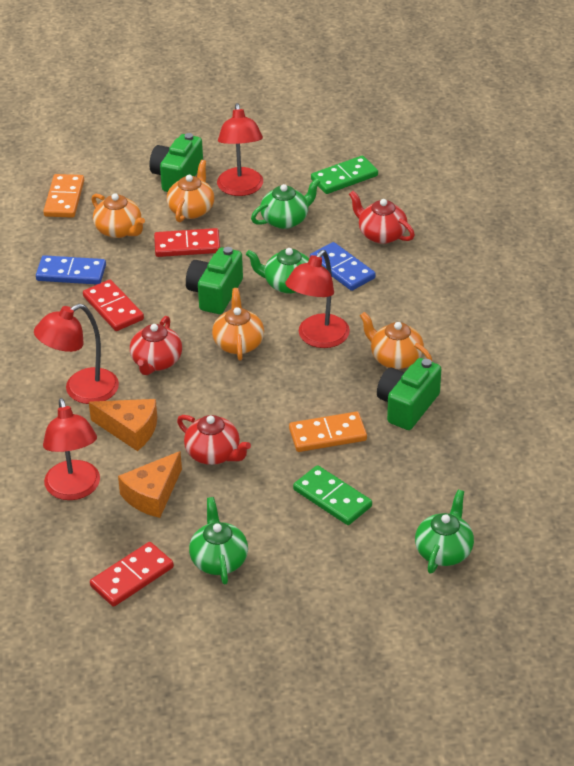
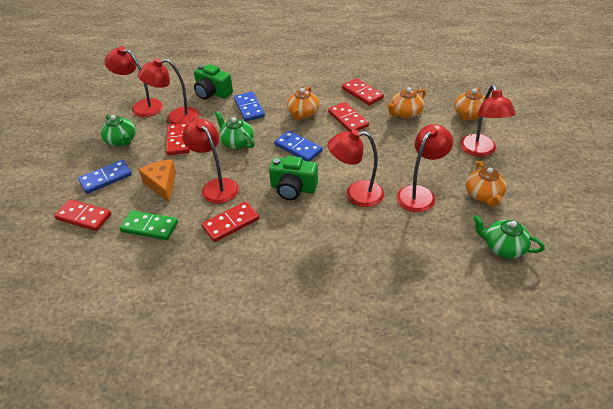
blue domino: [36,255,106,285] [310,242,376,291] = 2 -> [78,160,132,194] [234,92,265,122] [274,131,322,162] = 3
green camera: [149,133,203,192] [186,247,243,314] [377,358,441,430] = 3 -> [194,64,233,100] [269,156,318,200] = 2
green domino: [293,465,372,525] [311,155,378,194] = 2 -> [119,210,178,240] = 1
green teapot: [189,497,248,584] [246,248,325,294] [251,178,320,229] [415,490,474,574] = 4 -> [101,115,136,146] [215,111,255,149] [473,215,545,259] = 3
orange cheese: [89,399,157,451] [118,451,182,518] = 2 -> [139,160,176,203] = 1
orange domino: [43,174,84,218] [289,412,367,452] = 2 -> none = 0
red domino: [83,280,144,331] [90,542,174,607] [154,228,220,257] = 3 -> [54,199,111,231] [166,122,190,155] [202,202,259,242] [328,102,369,132] [342,78,384,106] = 5
red lamp: [34,304,119,404] [43,398,100,500] [217,103,263,196] [285,250,350,348] = 4 -> [104,46,163,117] [138,58,199,124] [182,119,239,204] [328,129,384,207] [396,124,453,212] [460,85,516,157] = 6
red teapot: [130,316,182,375] [177,415,251,465] [349,191,415,244] = 3 -> none = 0

